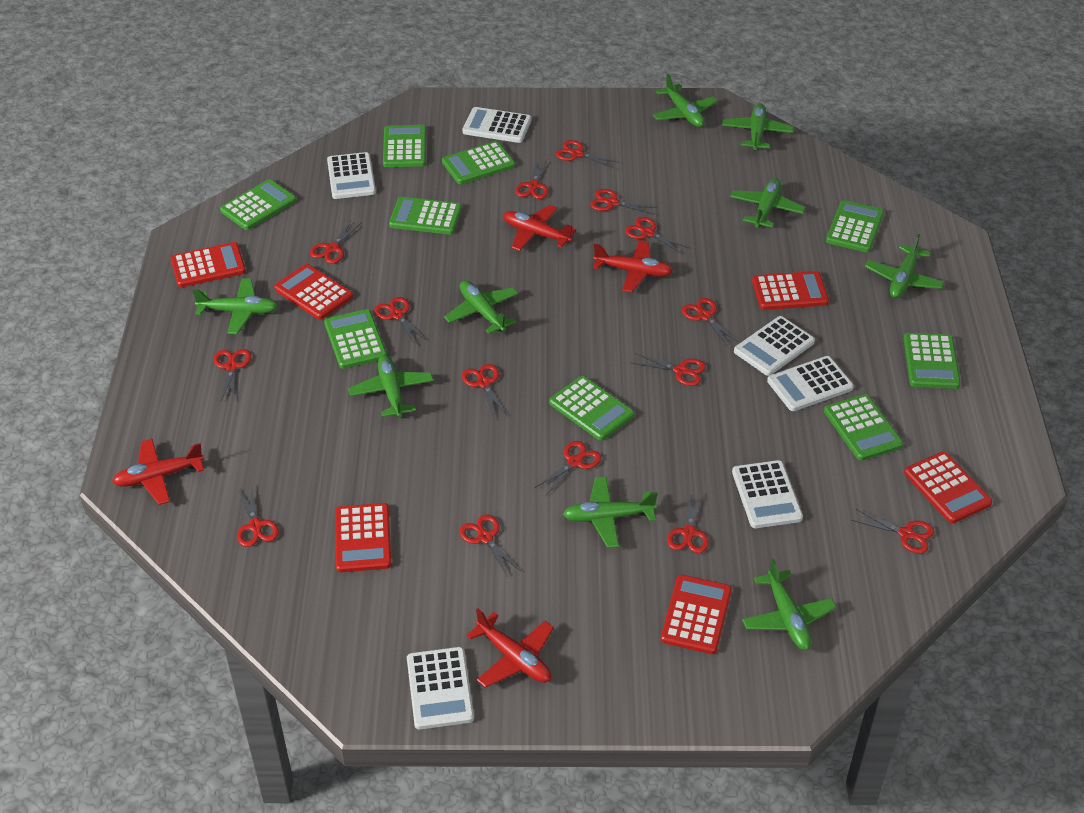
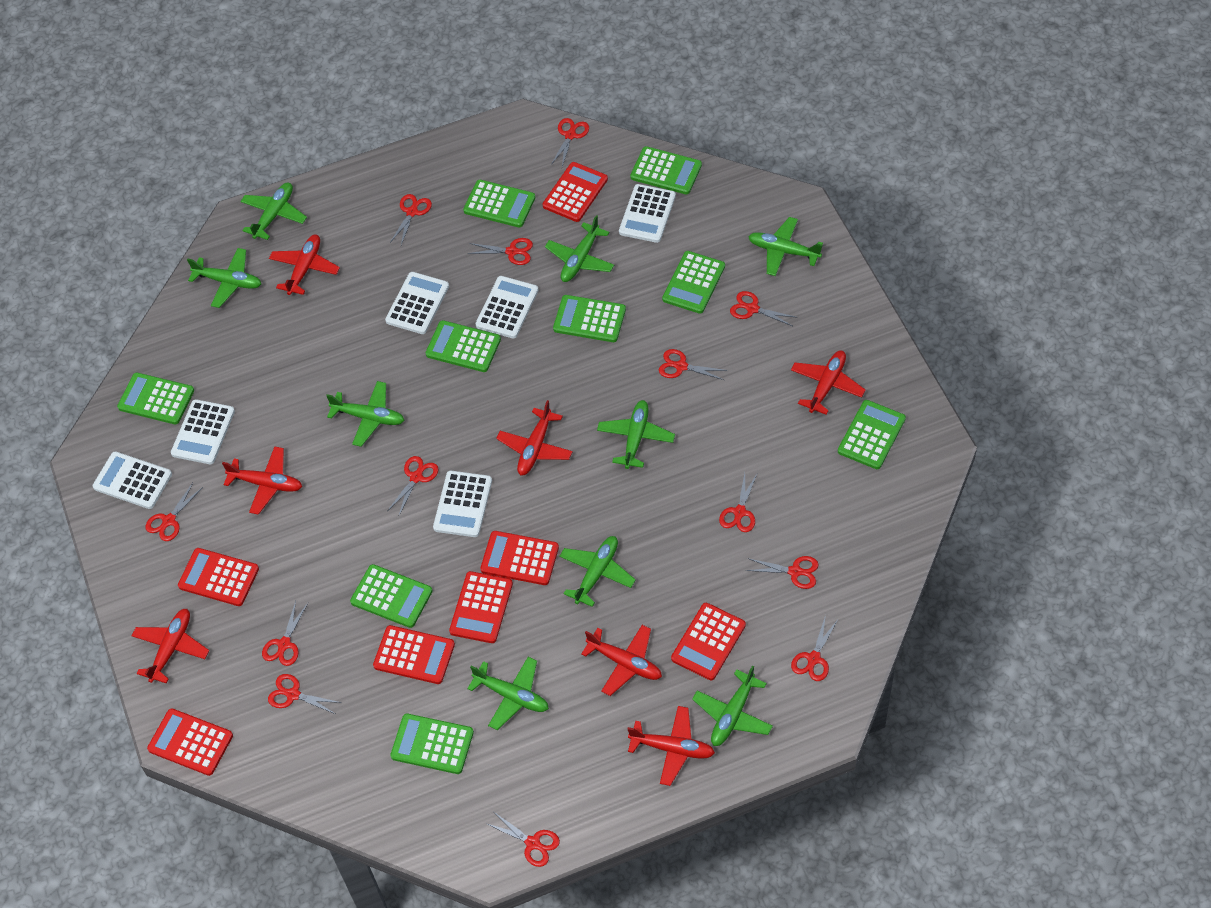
red calculator: [171,242,246,287] [274,264,353,320] [335,503,391,572] [661,575,732,654] [752,271,829,310] [904,451,993,523] = 6 -> [147,708,233,776] [178,548,259,606] [373,625,455,684] [449,571,513,643] [480,531,559,585] [543,162,608,222] [671,603,746,680] = 7
red plane: [112,439,204,505] [467,608,554,688] [503,205,576,251] [593,240,673,293] = 4 -> [132,609,209,683] [222,446,302,515] [269,235,340,295] [496,400,573,475] [581,625,662,696] [628,706,715,786] [791,351,866,415] = 7
red scissors: [214,349,251,401] [237,484,279,547] [310,220,362,264] [374,297,427,344] [459,514,521,577] [462,364,507,418] [515,159,549,199] [535,441,601,495] [556,140,619,168] [590,189,658,215] [625,217,689,254] [633,353,706,386] [667,493,709,553] [682,298,739,347] [851,509,934,553] = 15 -> [145,483,203,541] [262,601,308,666] [268,674,342,714] [388,456,439,517] [390,194,432,245] [468,238,533,265] [485,812,560,867] [551,118,589,167] [659,349,728,380] [719,473,757,532] [730,291,798,326] [746,556,819,589] [791,615,839,681] = 13

